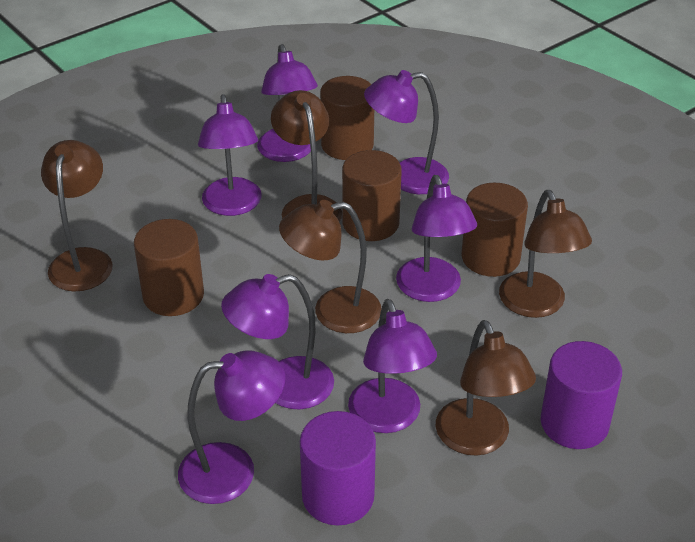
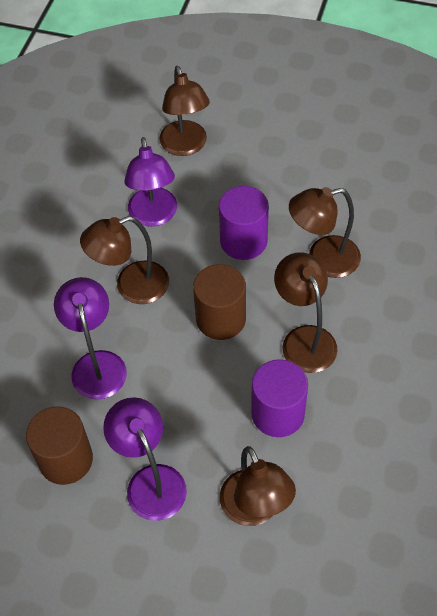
brown cylinder: [134,219,204,316] [320,76,374,160] [342,150,402,241] [462,183,528,277] = 4 -> [26,406,93,485] [193,264,246,340] = 2
purple lamp: [178,350,285,504] [198,94,262,216] [221,274,334,409] [257,44,318,162] [348,299,437,433] [364,70,449,194] [396,175,477,302] = 7 -> [54,277,127,399] [103,397,187,521] [124,137,177,227] = 3

